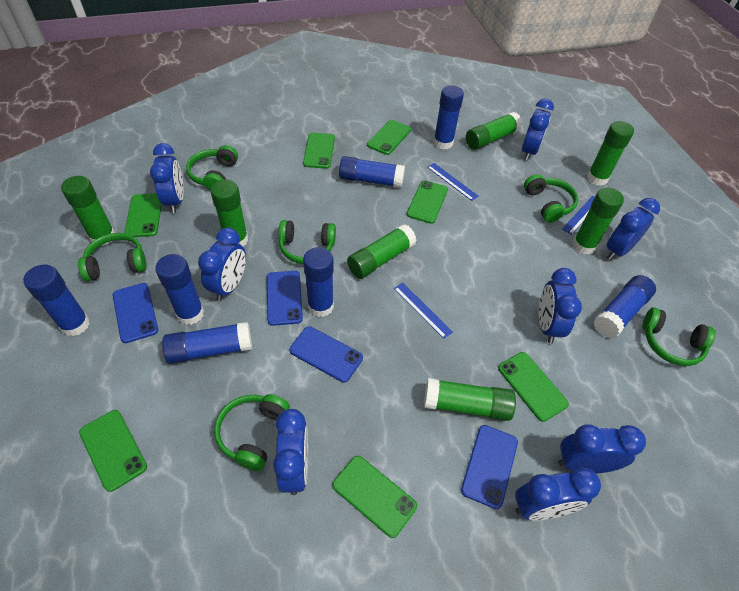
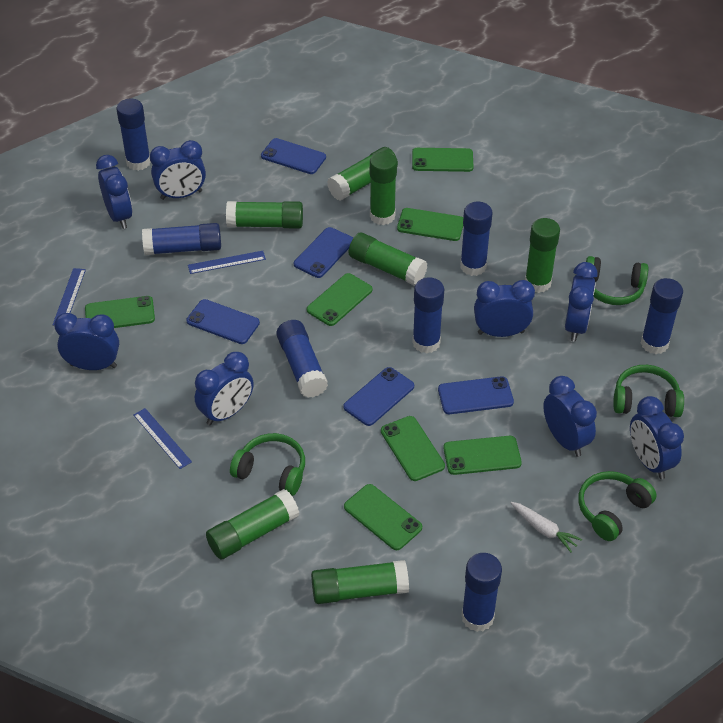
blue phone: [113,283,158,343] [267,271,303,326] [289,326,363,383] [461,425,518,509] = 4 -> [186,299,260,344] [261,138,326,174] [294,227,353,278] [343,367,414,426] [438,376,514,414] = 5
green headphones: [78,233,147,281] [186,145,238,190] [214,394,290,471] [279,220,336,264] [524,174,578,223] [642,308,716,366] = 6 -> [230,433,305,496] [578,471,657,541] [586,256,649,305] [613,365,684,417] = 4
white carrot: none = 0 -> [511,502,582,553] = 1

